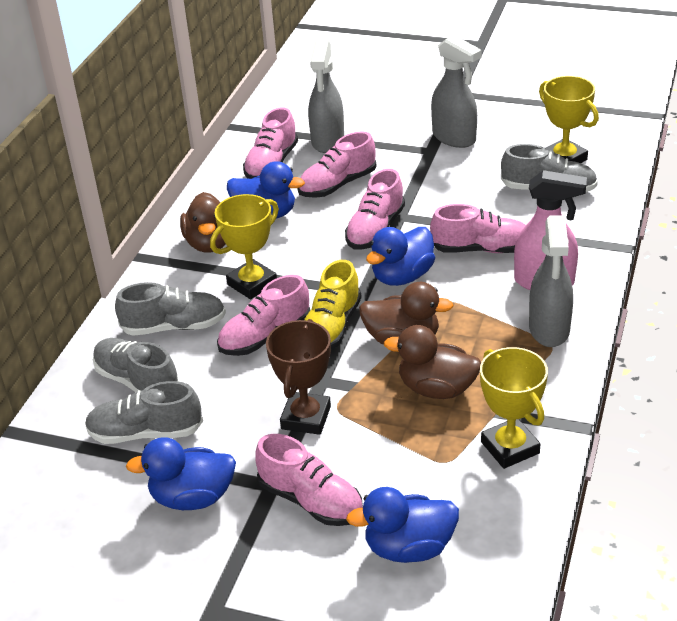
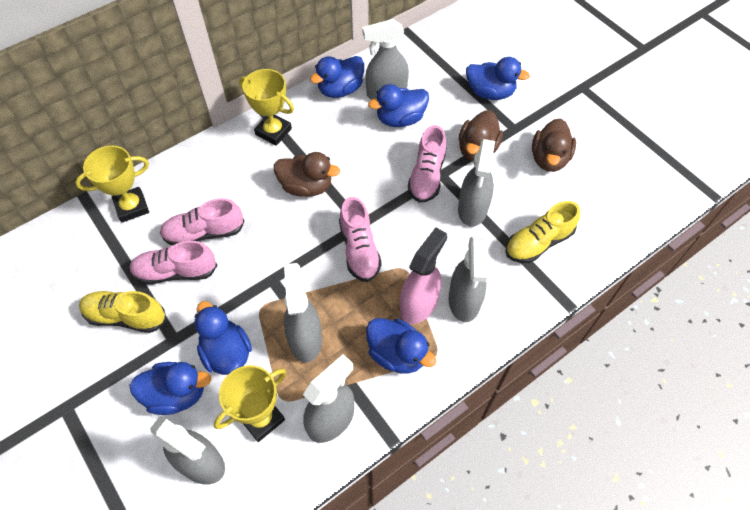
blue duck: [126,437,236,510] [227,161,305,218] [346,487,459,563] [366,227,435,286] = 4 -> [129,362,211,415] [194,301,252,375] [310,56,364,98] [366,318,436,374] [368,84,429,127] [466,57,530,100] = 6
brown trophy: [266,319,331,435] = 1 -> none = 0
grey shoe: [85,381,203,444] [93,338,180,392] [115,282,226,336] [501,144,598,192] = 4 -> none = 0
grey spray bottle: [308,40,344,153] [431,35,482,148] [529,215,573,347] = 3 -> [150,416,225,485] [284,263,322,363] [303,354,354,443] [362,19,409,100] [449,236,487,322] [458,139,495,227] = 6
pink shoe: [217,275,310,356] [243,108,298,179] [255,434,363,526] [297,131,376,198] [345,169,405,250] [430,204,526,253] = 6 -> [130,241,217,285] [160,198,244,246] [339,197,382,282] [408,125,446,203] = 4
yellow shoe: [304,260,362,350] = 1 -> [79,291,166,333] [505,201,580,263] = 2

